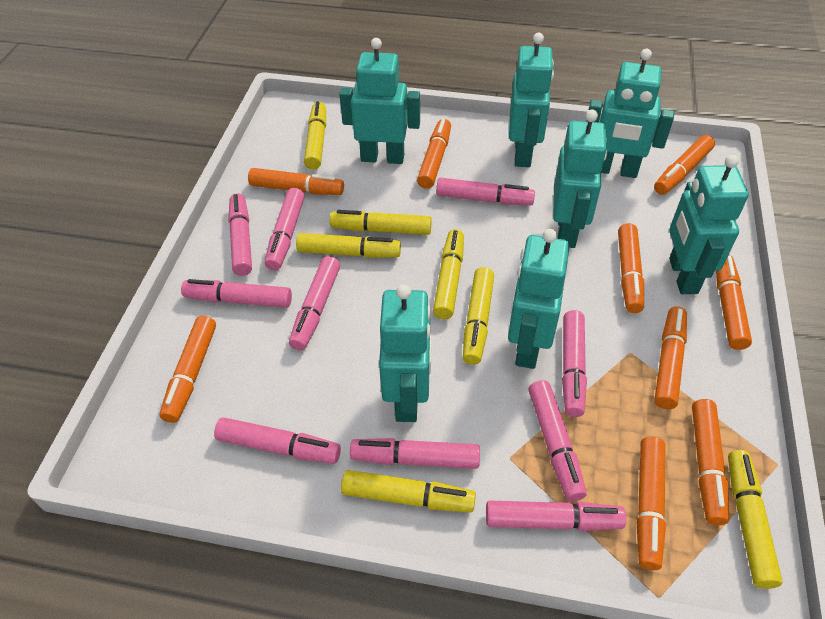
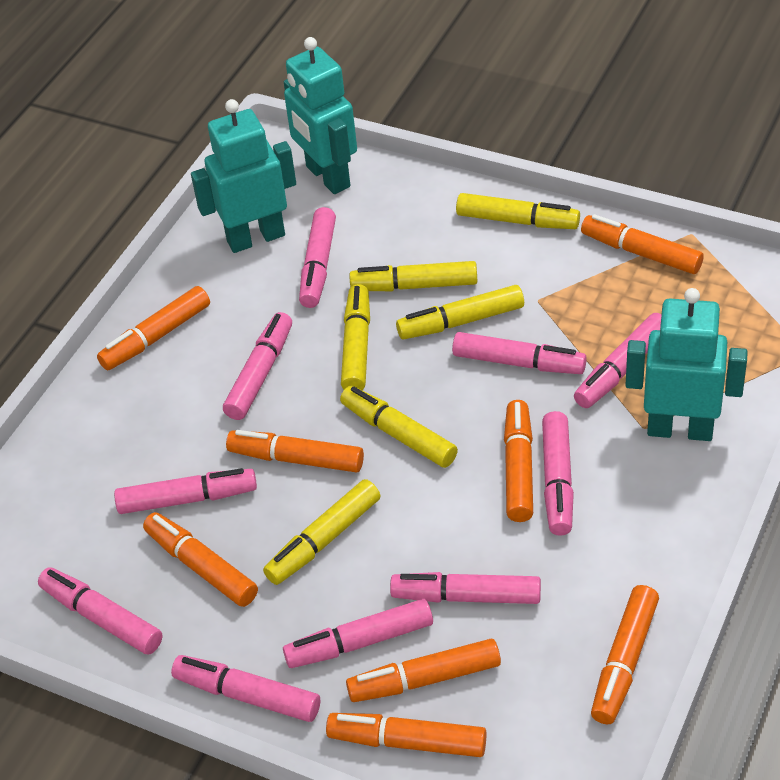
orange marker: [159,316,216,423] [248,168,344,195] [417,119,451,189] [618,223,644,313] [637,436,666,570] [654,135,715,195] [654,306,687,409] [692,399,729,525] [716,255,752,350] = 9 -> [97,286,210,370] [143,512,258,607] [226,430,364,473] [326,713,487,757] [346,639,501,702] [504,400,533,522] [581,214,704,274] [591,585,659,724] = 8
turquoise robot: [339,38,420,164] [379,284,432,422] [508,229,570,369] [509,33,554,167] [553,109,607,248] [586,49,674,178] [669,155,749,294] = 7 -> [191,99,296,253] [284,37,357,194] [625,288,748,441] = 3
yellow marker: [296,233,401,258] [304,101,326,170] [330,210,432,235] [341,470,476,512] [433,229,464,319] [463,267,494,365] [728,450,783,589] = 7 -> [263,479,380,585] [340,386,458,468] [341,284,370,390] [349,261,477,291] [396,285,524,339] [456,193,580,229] = 6

